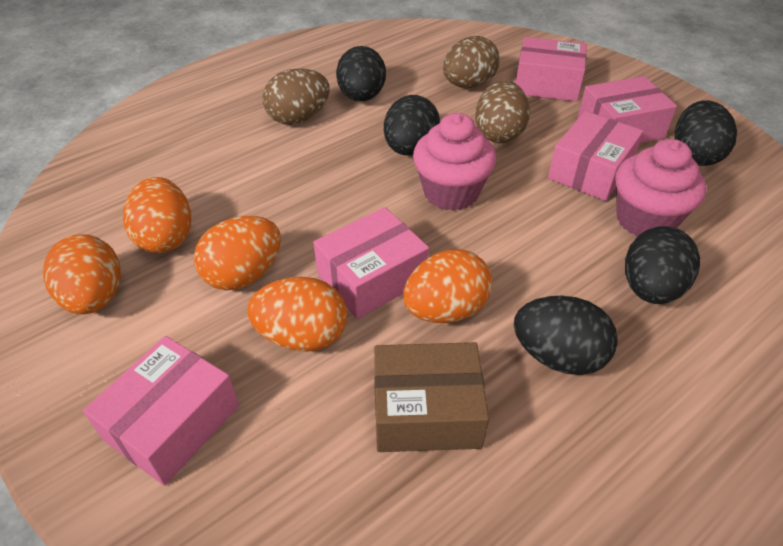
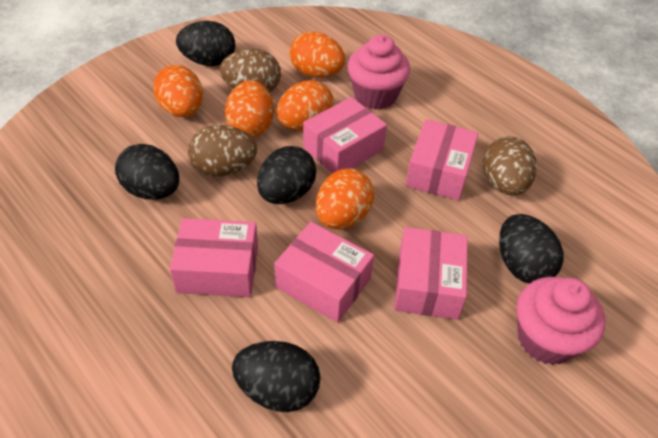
brown box: [374,342,489,452] = 1 -> none = 0

